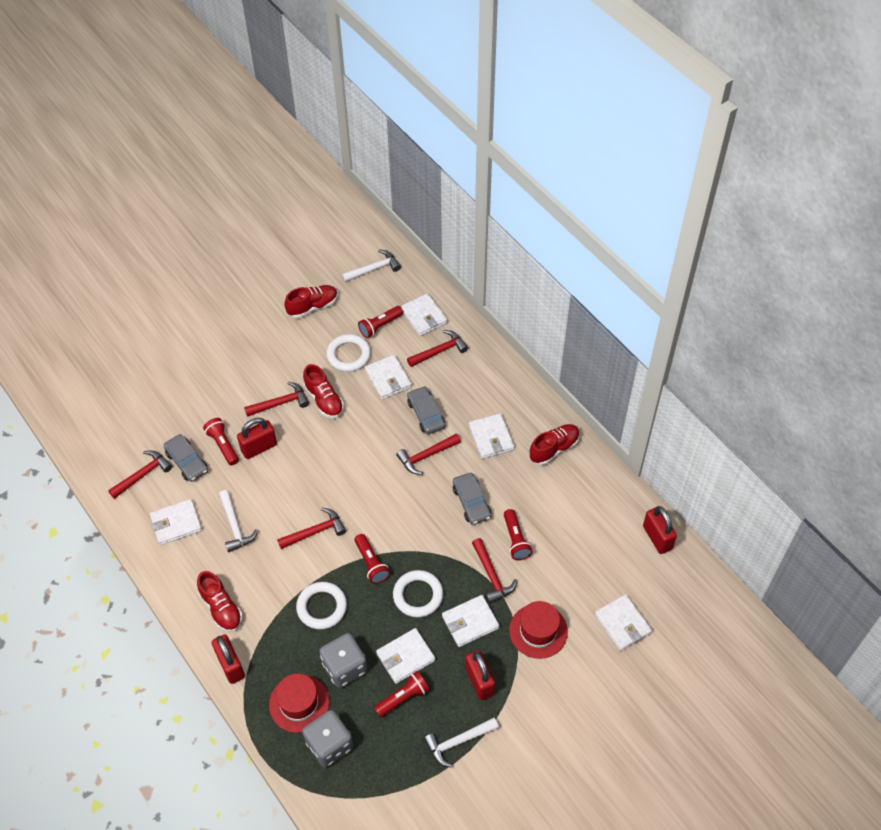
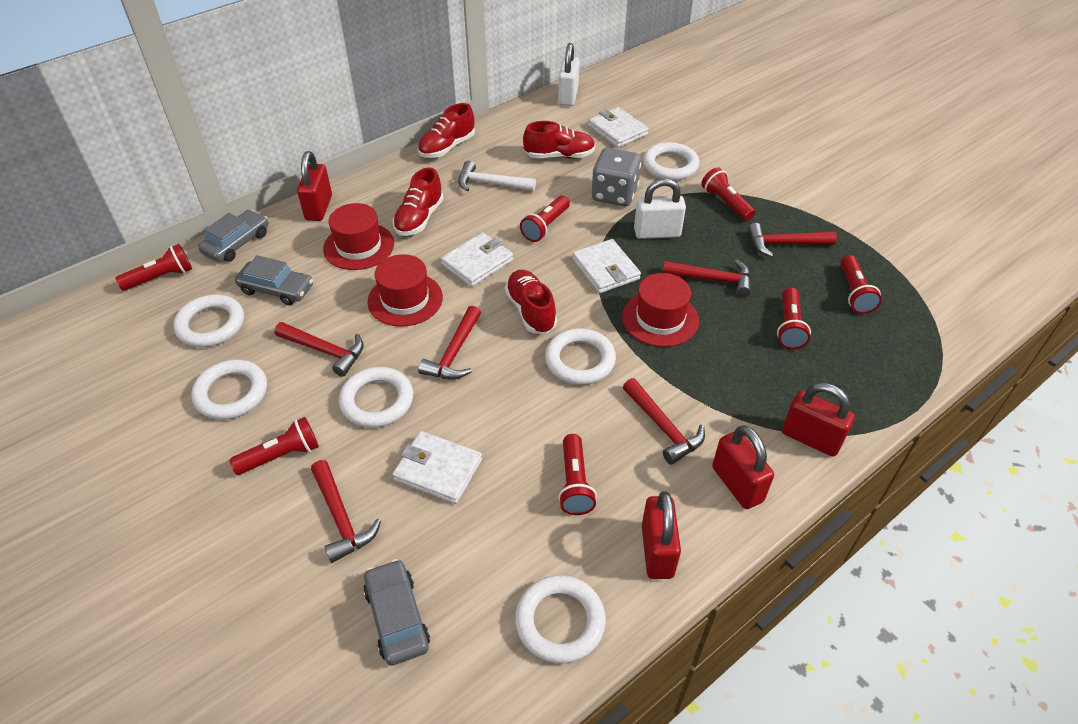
grey dice: [302,710,353,767] [319,633,368,688] = 2 -> [592,148,641,206] = 1
red flashlight: [203,418,239,465] [354,534,390,584] [358,306,403,338] [374,671,430,717] [504,509,533,560] = 5 -> [115,244,192,291] [229,417,319,475] [520,196,570,242] [558,434,597,515] [701,167,755,221] [777,287,811,349] [841,255,882,314] = 7
red hat: [269,673,329,733] [509,601,568,659] = 2 -> [323,203,394,270] [367,254,443,327] [622,273,699,347] = 3
white hammer: [219,490,258,552] [342,250,401,282] [424,718,499,768] = 3 -> [458,161,536,191] = 1
white padlock: none = 0 -> [558,43,579,106] [634,178,686,239] = 2
white ring: [296,582,347,630] [326,334,371,372] [393,570,444,618] = 3 -> [173,295,244,347] [191,360,267,420] [339,367,413,428] [515,575,606,664] [545,328,616,385] [643,142,699,180] = 6
white wallet: [150,499,202,545] [365,355,412,399] [376,628,435,684] [401,293,448,336] [442,595,500,647] [469,413,515,459] [595,594,652,651] = 7 -> [392,431,482,504] [441,232,513,287] [572,239,641,293] [588,107,649,148] = 4

